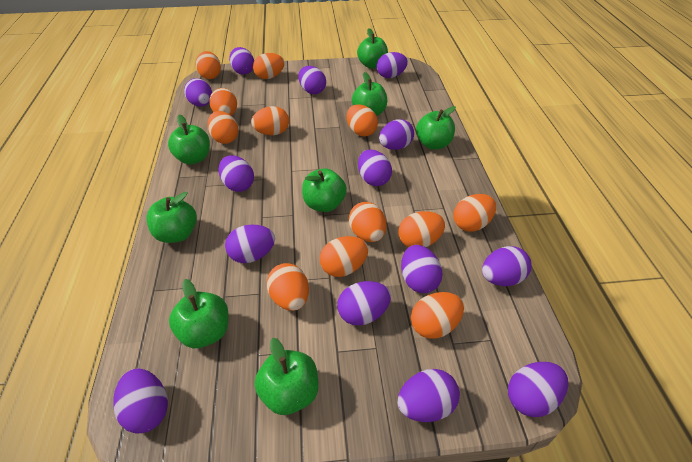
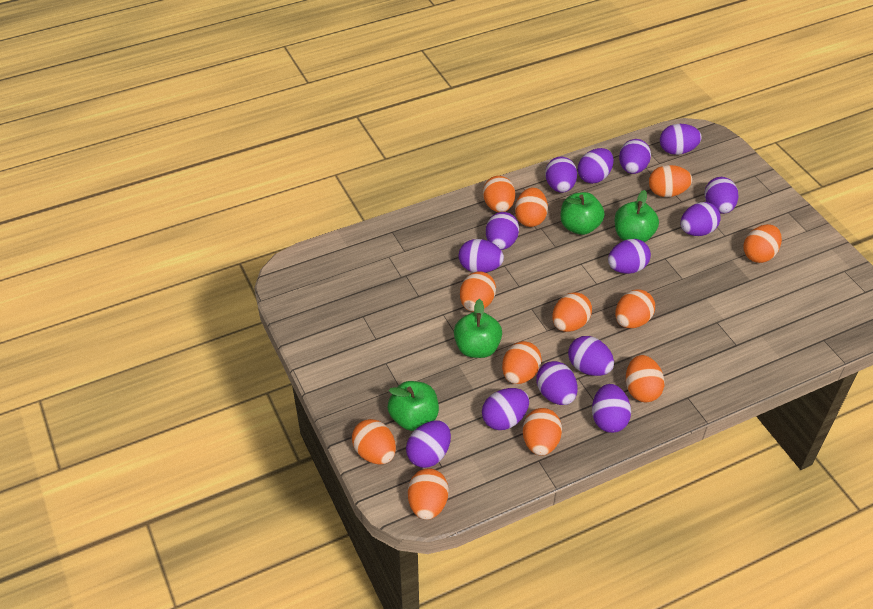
green apple: [147,192,197,243] [168,115,210,164] [169,279,228,348] [254,338,319,415] [302,168,347,212] [352,72,387,116] [357,28,388,69] [416,106,456,150] = 8 -> [388,381,439,431] [454,299,502,358] [560,192,604,235] [614,190,659,242] = 4

